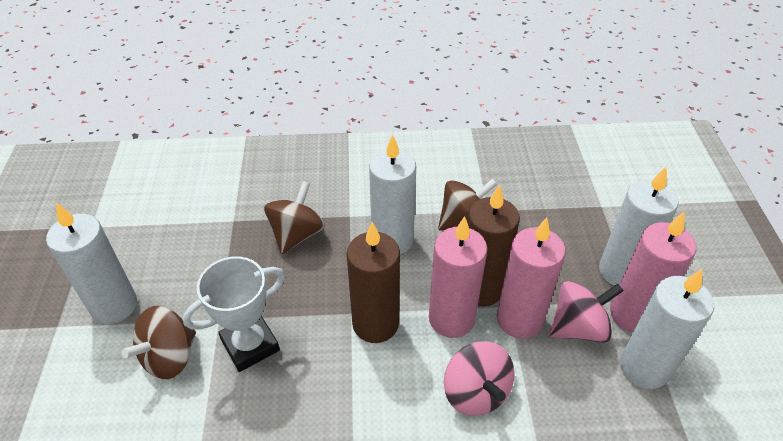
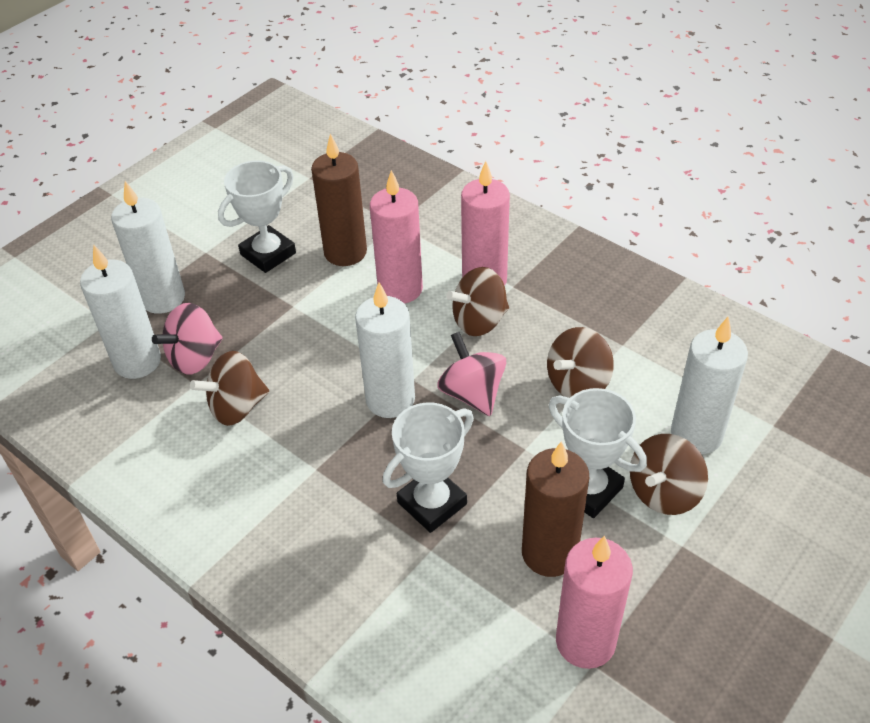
brown spinning top: [122,306,196,379] [264,181,325,254] [438,178,498,231] = 3 -> [190,351,269,426] [446,267,509,336] [547,327,614,398] [630,434,708,515] = 4
white trophy: [183,256,285,372] = 1 -> [218,160,296,273] [383,403,474,533] [549,388,647,518] = 3

